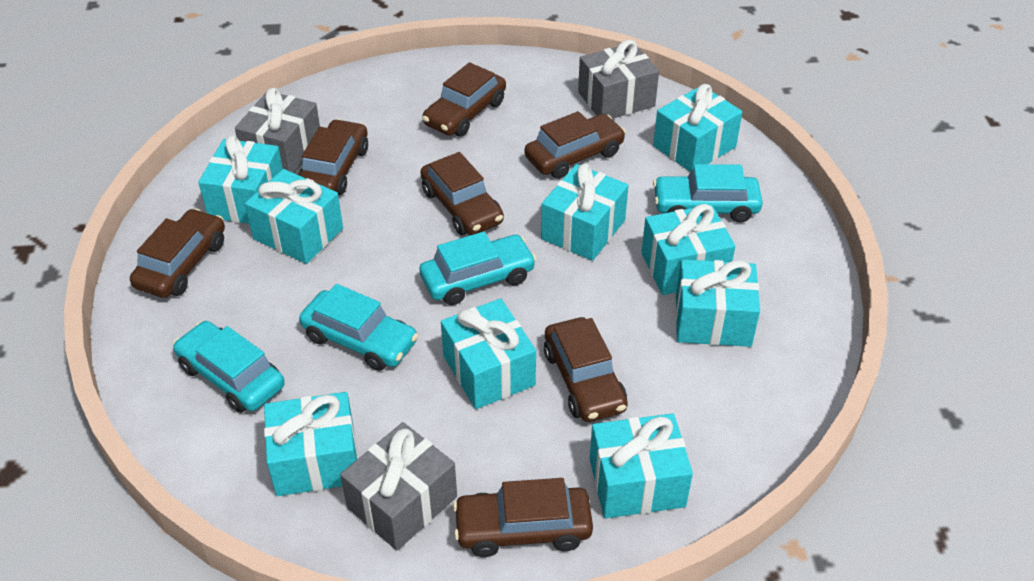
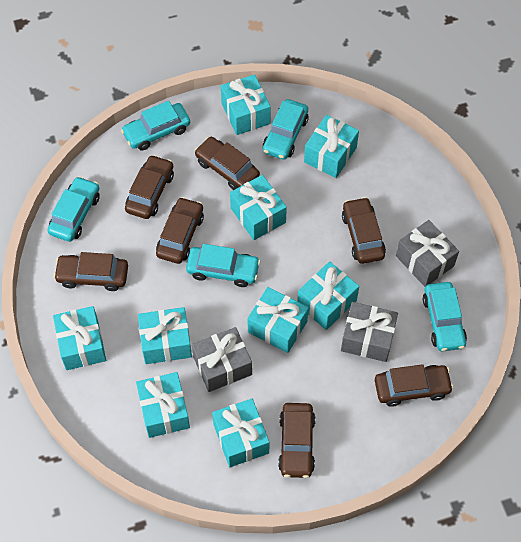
turquoise car: [173,321,285,413] [299,284,418,371] [419,232,536,305] [653,164,763,223] = 4 -> [47,176,100,242] [121,101,190,150] [186,244,260,287] [263,99,308,160] [423,282,467,352] = 5

